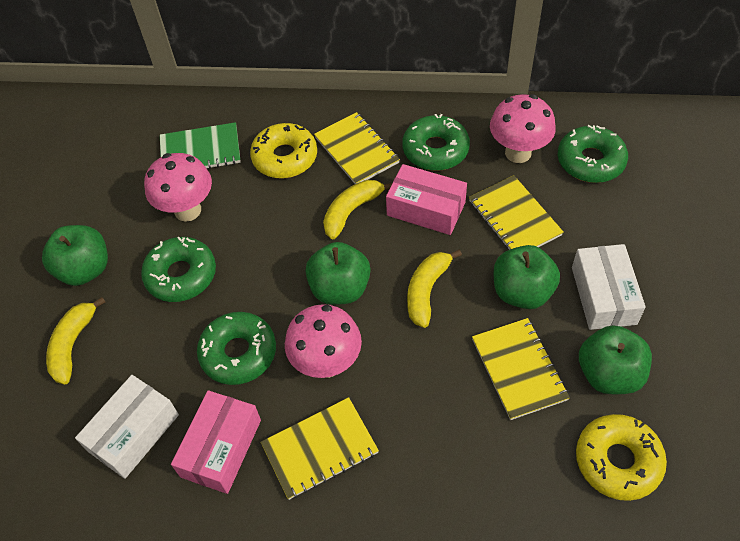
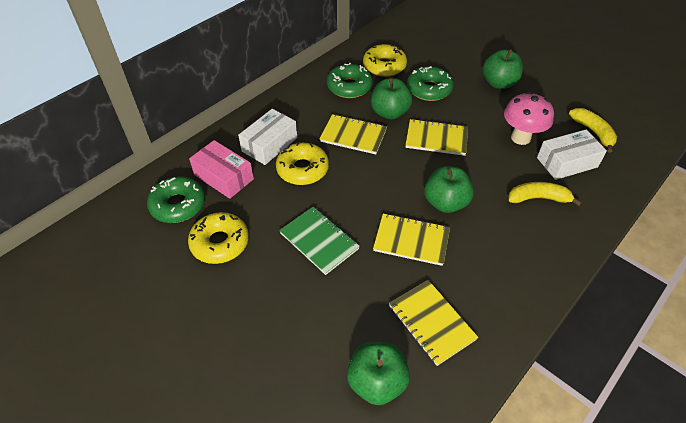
green donut: [141,237,216,302] [197,312,276,385] [402,114,470,171] [558,125,628,183] = 4 -> [147,176,205,223] [327,63,373,98] [407,66,454,101] = 3
pink box: [171,390,261,494] [386,164,467,235] = 2 -> [189,140,254,199] = 1
pink mushroom: [144,153,212,222] [285,304,362,378] [490,94,556,163] = 3 -> [504,92,554,145] = 1
yellow banana: [46,297,106,385] [323,180,392,239] [407,250,462,328] = 3 -> [508,182,582,206] [569,108,617,153] = 2
yellow donut: [250,123,317,179] [576,414,667,501] = 2 -> [188,212,249,264] [276,142,329,185] [363,44,407,77] = 3

